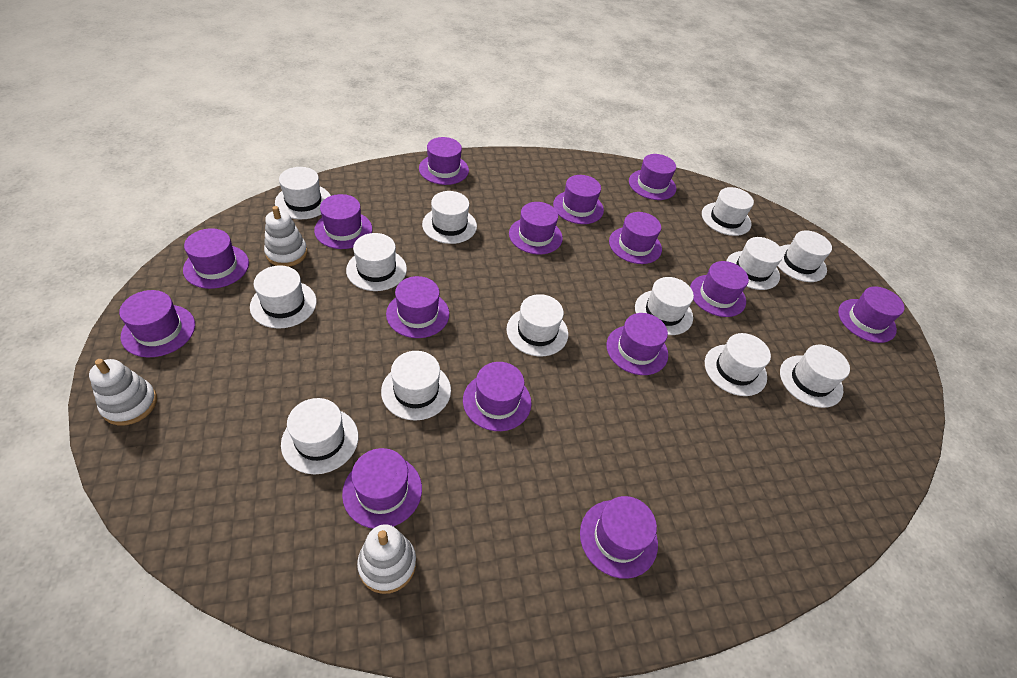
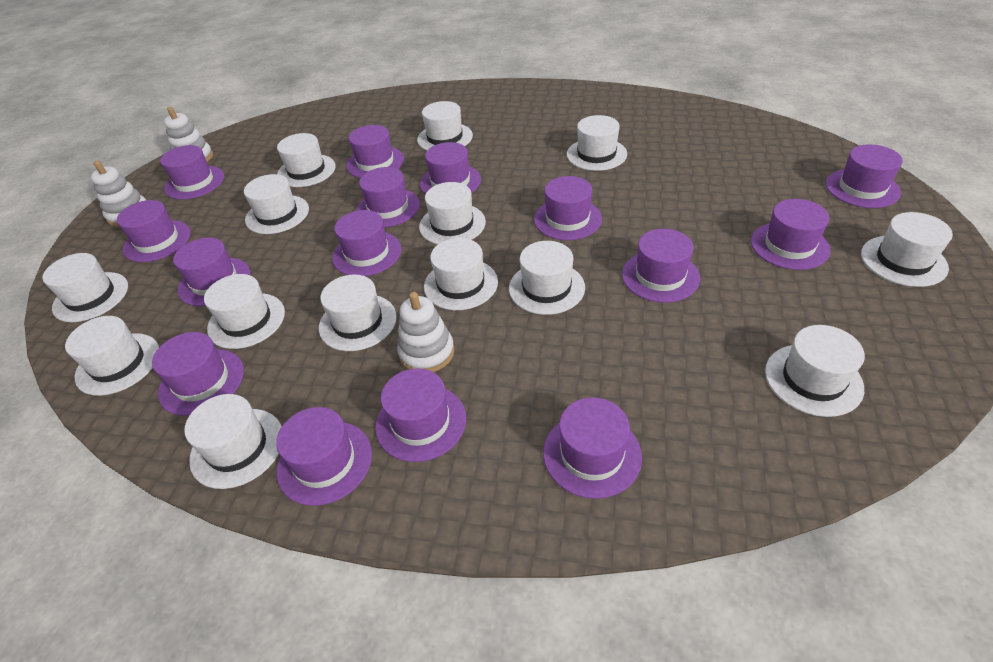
white hat: [250,265,317,329] [275,167,331,219] [281,398,358,474] [346,233,407,291] [381,351,451,421] [422,191,477,244] [506,294,568,356] [635,277,694,335] [702,187,754,236] [705,333,771,396] [726,237,784,290] [778,230,832,282] [780,345,850,408] = 13 -> [42,253,128,322] [65,316,159,396] [184,394,282,489] [204,274,285,349] [244,174,309,234] [277,133,336,187] [319,274,397,351] [417,101,473,150] [419,182,486,244] [424,238,498,310] [509,241,585,315] [567,115,627,171] [765,325,865,417] [861,212,953,287] = 14

